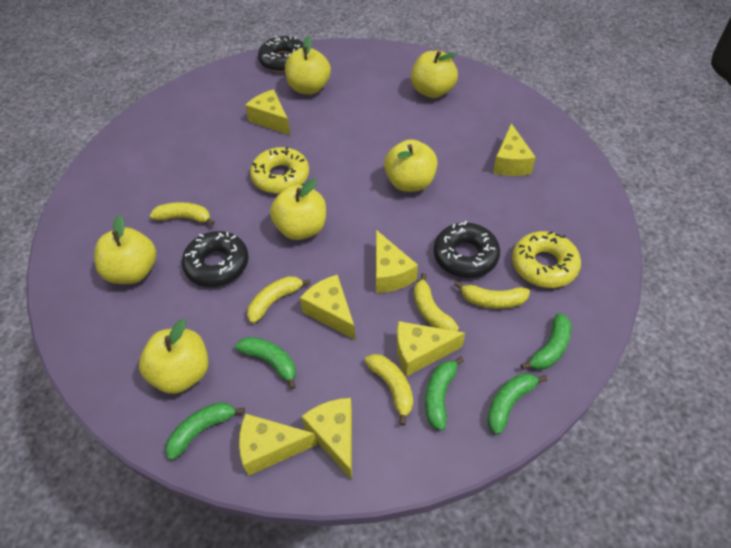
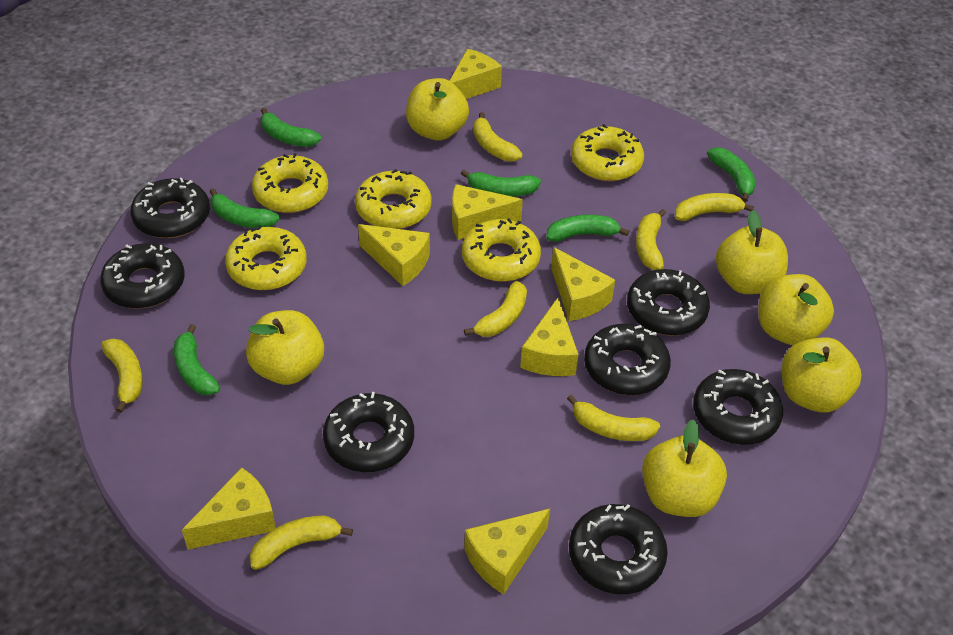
black donut: [182,231,249,287] [258,36,303,72] [433,221,500,278] = 3 -> [100,243,185,309] [130,178,210,238] [323,392,414,472] [569,504,668,594] [584,324,671,395] [627,269,710,336] [693,369,783,445] = 7
green banana: [165,402,245,460] [235,337,296,389] [425,356,464,431] [487,373,547,434] [521,313,571,370] = 5 -> [174,324,220,395] [210,188,279,228] [261,108,321,147] [461,169,541,196] [546,215,629,242] [707,147,756,202] = 6
yellow banana: [150,202,215,225] [247,276,311,323] [365,354,413,426] [414,273,459,331] [454,281,530,309] = 5 -> [101,339,143,413] [250,516,353,570] [464,281,527,337] [473,112,523,161] [567,395,660,441] [636,209,666,270] [675,193,754,221] = 7
yellow donut: [250,147,309,194] [512,231,581,288] = 2 -> [225,225,307,290] [252,153,328,213] [355,169,432,229] [462,218,541,282] [571,124,644,181] = 5

